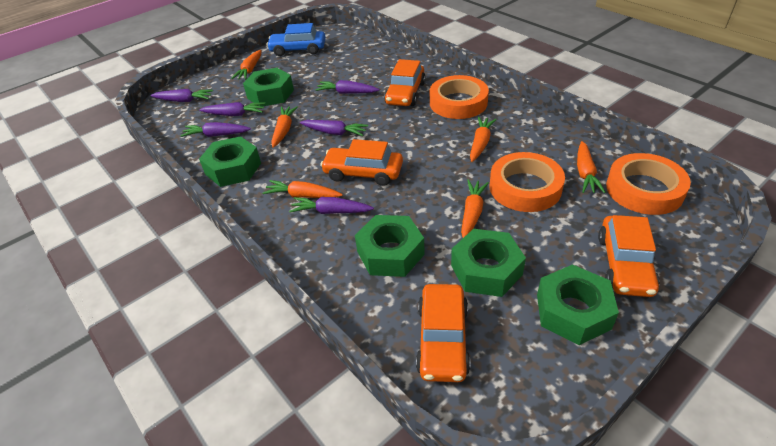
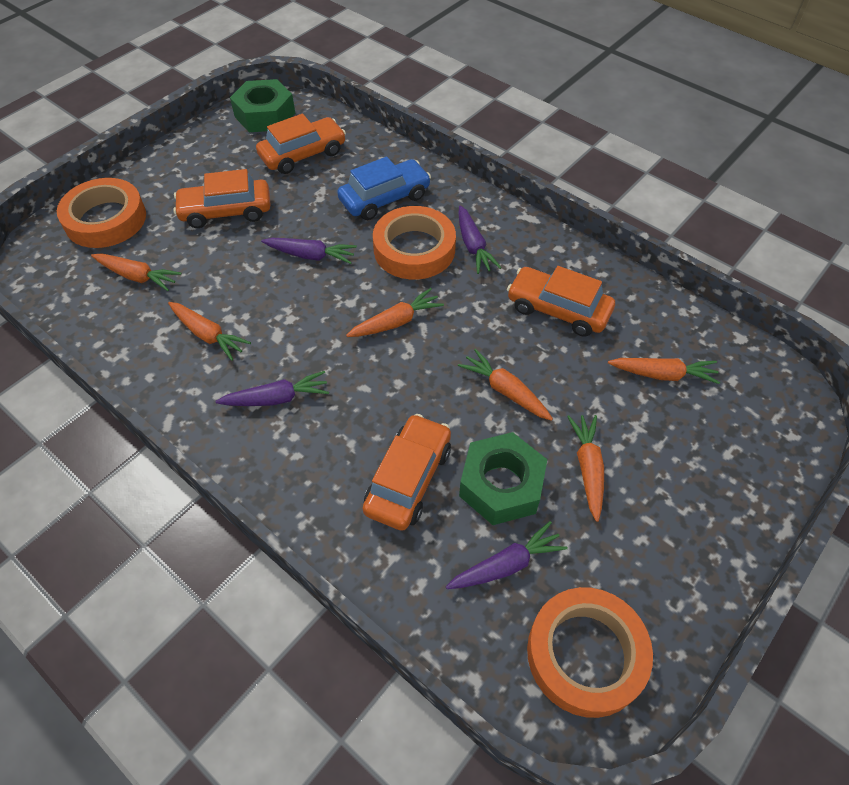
green nut: [199,136,261,187] [243,68,294,107] [355,215,425,277] [451,229,526,297] [537,264,619,345] = 5 -> [230,79,295,132] [459,432,547,525] = 2
purple carrot: [150,89,213,102] [180,122,251,137] [199,102,265,116] [289,197,374,214] [300,120,368,136] [315,80,379,94] = 6 -> [215,371,329,406] [261,238,357,264] [446,521,568,589] [458,205,501,274] = 4

